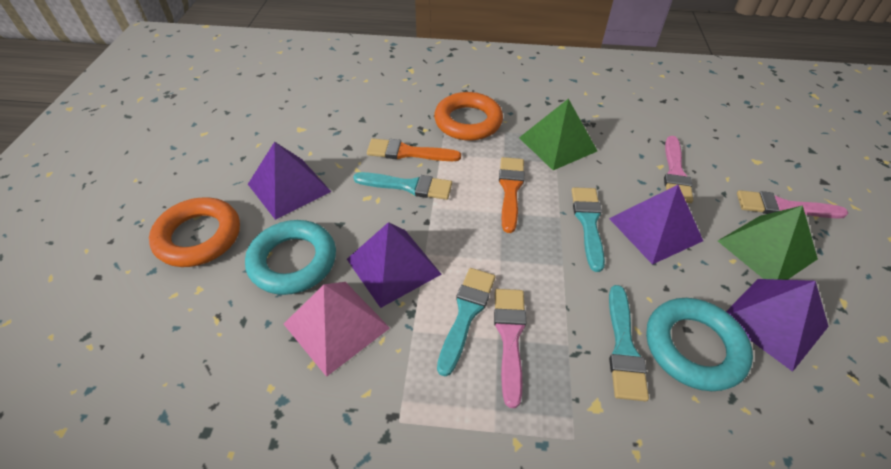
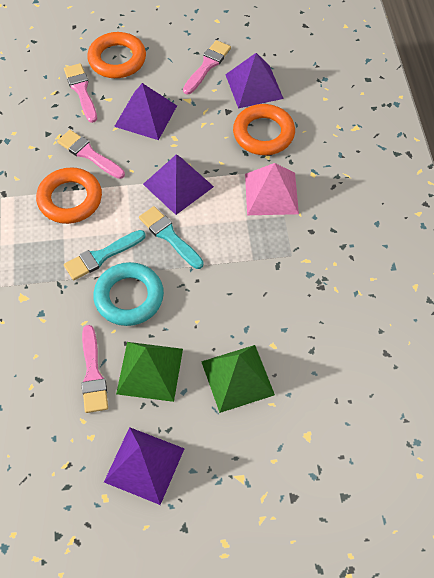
orange brush: [367,139,461,161] [499,157,524,233] = 2 -> none = 0
orange ring: [149,197,240,267] [434,92,503,141] = 2 -> [36,167,102,224] [87,32,146,78] [233,104,295,155] = 3
pink brush: [494,289,526,408] [664,136,693,203] [737,190,848,219] = 3 -> [57,130,125,179] [64,63,97,123] [81,325,108,413] [183,40,231,94] = 4
turquoise brush: [353,172,452,200] [437,268,495,376] [571,187,605,272] [609,285,649,401] = 4 -> [64,230,146,280] [139,206,204,269] = 2
turquoise ring: [245,220,336,295] [646,298,753,391] = 2 -> [93,262,164,326] = 1

